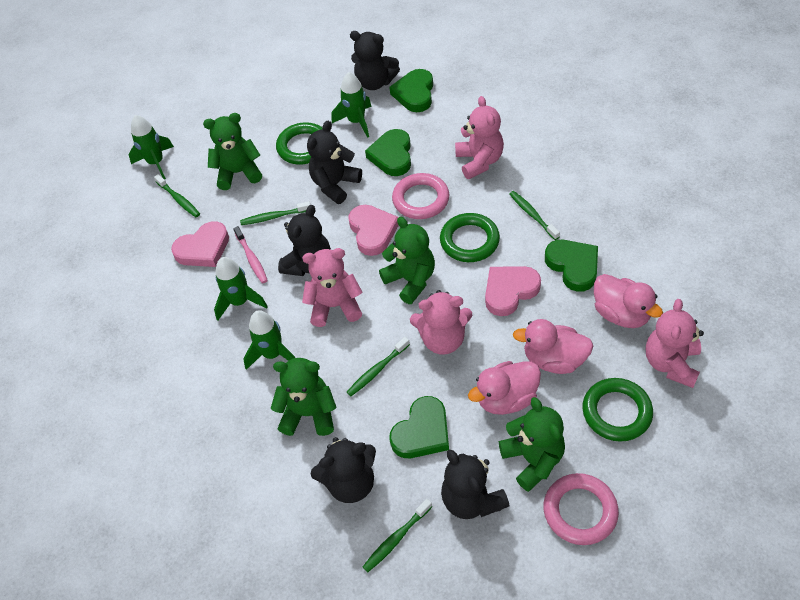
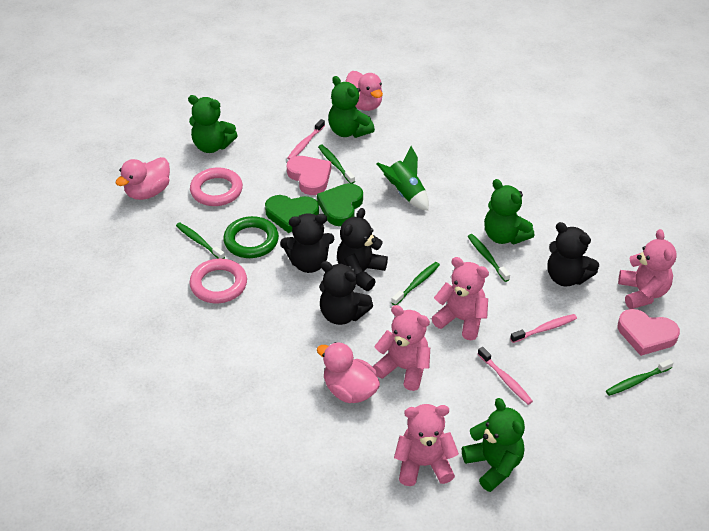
black teddy bear: [278,205,331,276] [307,121,362,204] [311,437,376,503] [350,31,400,90] [441,450,509,519] = 5 -> [280,213,334,273] [319,261,373,325] [337,208,388,291] [548,222,599,287] = 4
green heart: [365,129,411,176] [389,69,433,112] [389,396,449,458] [545,240,598,292] = 4 -> [265,195,319,233] [317,183,363,226] = 2
green ring: [276,122,323,165] [440,213,500,262] [582,378,653,442] = 3 -> [223,216,279,258] = 1
green rocket: [129,115,174,179] [214,257,268,320] [243,310,295,370] [332,72,372,138] = 4 -> [376,146,429,211] = 1
pink heart: [171,221,229,267] [348,205,399,256] [485,266,541,316] = 3 -> [287,156,331,195] [618,309,680,356] = 2
pink toothbrush: [233,226,268,283] = 1 -> [287,119,325,160] [478,347,533,405] [510,314,577,343] = 3

